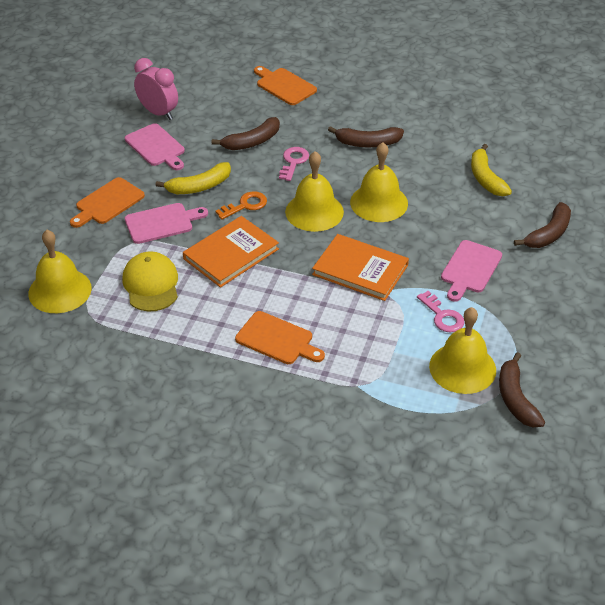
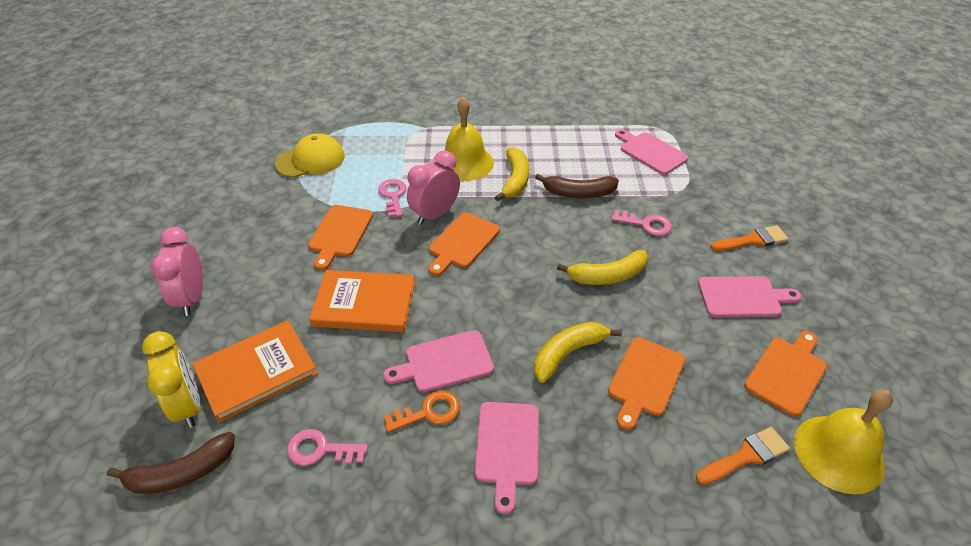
brown banana: [212,117,280,150] [328,126,404,147] [499,352,545,427] [514,202,571,248] = 4 -> [107,432,235,494] [535,174,619,198] = 2
orange brush: none = 0 -> [696,427,790,485] [711,225,788,251] = 2
orange cutting board: [70,177,145,228] [235,311,325,364] [254,66,317,105] = 3 -> [308,205,373,270] [429,212,500,276] [608,337,685,430] [744,331,827,417] = 4
pink clock: [134,58,178,120] = 1 -> [151,227,203,316] [407,150,460,225] = 2
pink cutting board: [125,123,185,170] [125,203,208,244] [441,240,502,302] = 3 -> [384,330,494,392] [475,402,539,514] [615,129,689,175] [698,276,801,317] = 4
pink key: [279,147,309,181] [417,291,464,332] = 2 -> [287,429,368,466] [378,179,407,217] [612,210,672,236] = 3
yellow banana: [155,162,231,194] [471,144,512,196] = 2 -> [495,147,529,201] [535,322,622,383] [557,250,648,285] = 3
yellow bell: [28,230,92,313] [285,151,344,232] [350,142,408,222] [429,307,496,394] = 4 -> [445,97,494,181] [794,390,893,494] = 2
yellow clock: none = 0 -> [142,331,200,428] = 1

